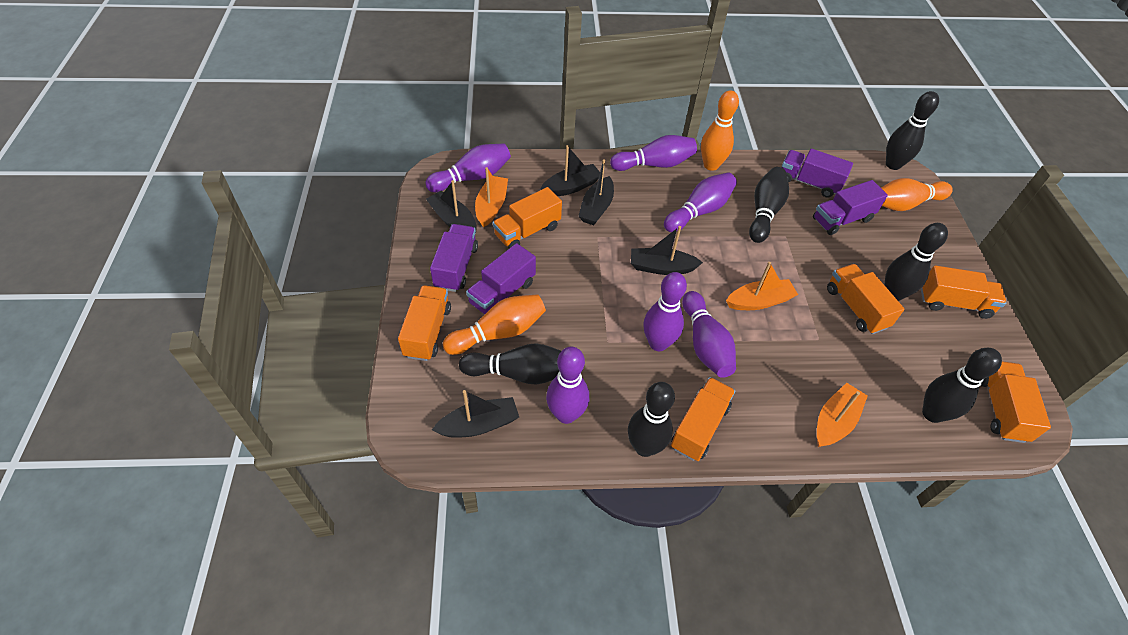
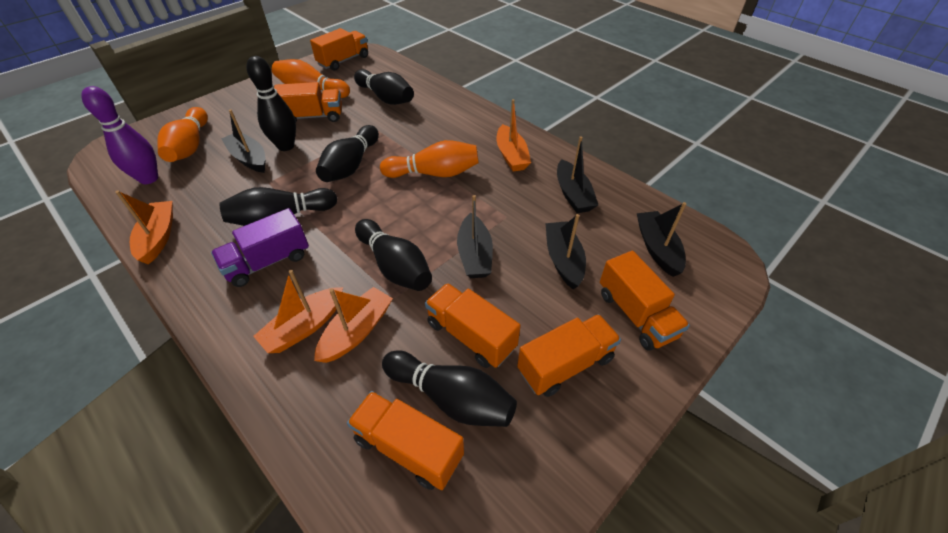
orange boat: [475,167,508,228] [726,262,798,310] [817,383,868,447] = 3 -> [115,191,173,264] [253,270,343,353] [314,287,393,363] [497,99,531,172] = 4
purple bowling pin: [425,143,511,192] [546,347,589,424] [610,135,697,171] [643,272,687,351] [664,172,737,232] [682,291,736,378] = 6 -> [81,86,158,184] = 1
purple truck: [430,224,478,292] [466,243,536,314] [782,149,853,198] [813,180,888,235] = 4 -> [211,208,309,287] = 1

